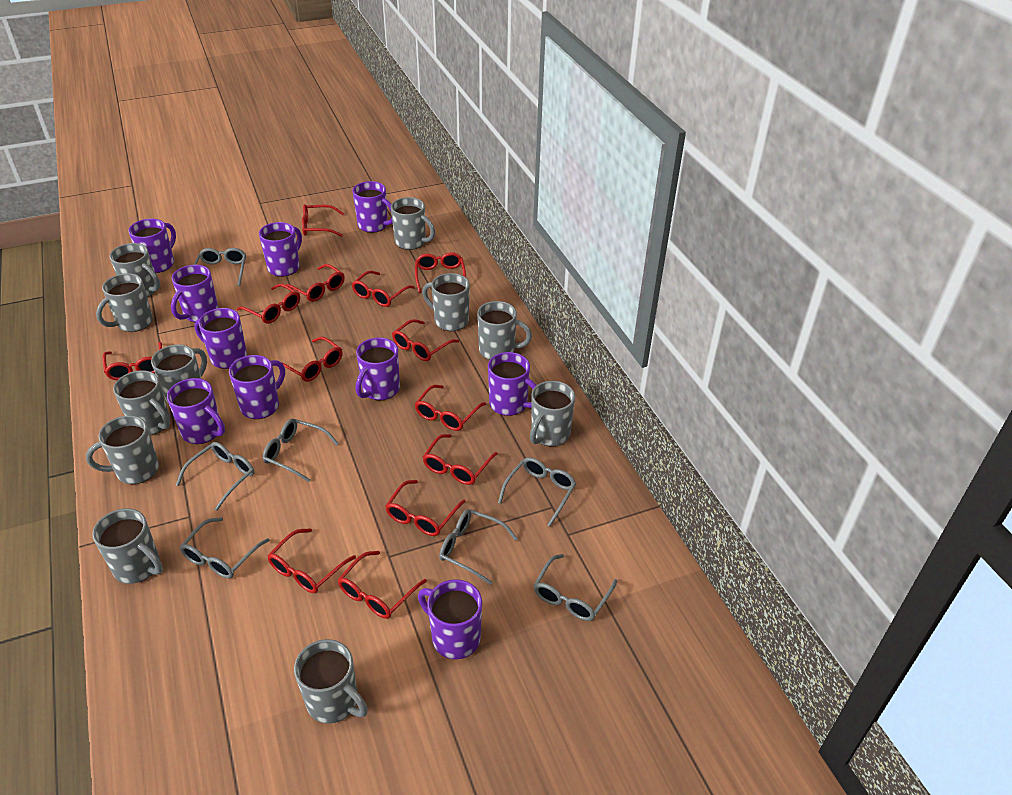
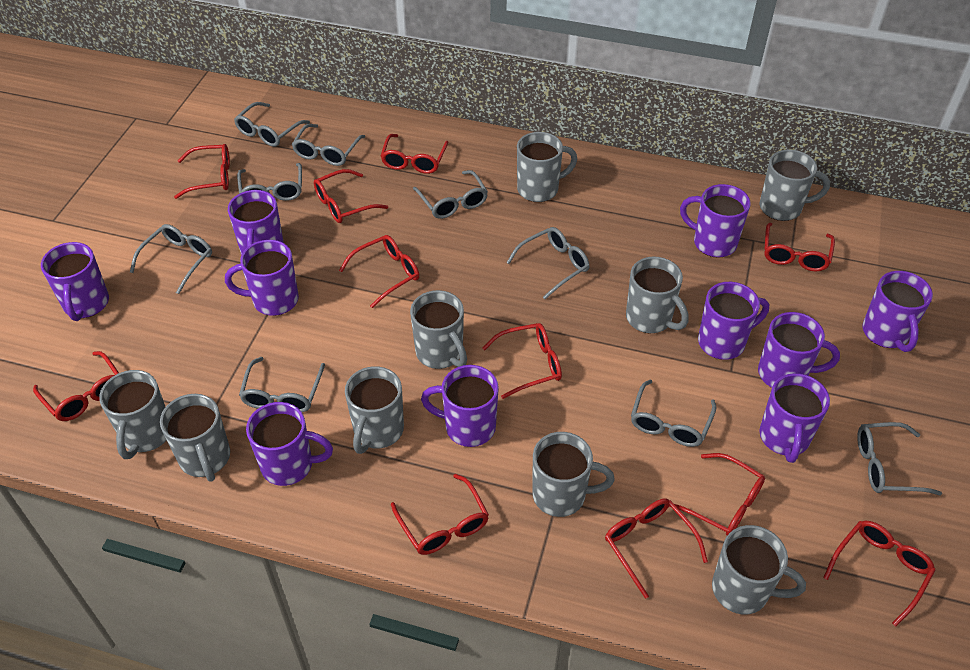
grey glasses: [176,442,255,511] [180,517,270,579] [194,248,246,286] [263,419,339,482] [439,509,518,585] [498,457,576,527] [534,554,617,621] = 7 -> [130,224,212,294] [234,102,310,147] [237,163,302,201] [239,357,325,412] [292,124,365,166] [413,170,488,219] [506,227,589,299] [631,380,717,447] [857,422,942,495] = 9
grey mug: [86,415,159,484] [92,508,163,584] [96,273,153,332] [109,243,160,297] [113,370,170,436] [151,344,207,404] [294,639,368,724] [391,197,435,250] [422,273,470,331] [477,301,532,360] [530,381,575,446] = 11 -> [99,370,166,459] [160,394,230,482] [345,366,404,454] [410,290,467,369] [517,132,577,202] [532,432,615,517] [626,257,689,333] [712,525,806,614] [760,149,830,221] = 9
red glasses: [103,342,162,380] [237,284,300,324] [267,528,356,593] [281,337,343,382] [284,264,345,302] [302,204,344,237] [338,551,427,619] [352,270,415,307] [385,480,466,536] [392,319,459,361] [415,252,466,293] [415,385,486,431] [423,434,498,485] = 13 -> [33,351,119,421] [174,144,230,199] [314,169,388,223] [339,235,419,308] [381,134,449,174] [391,474,489,555] [482,323,562,399] [605,499,708,599] [669,453,765,535] [764,223,835,272] [823,521,935,627] = 11

